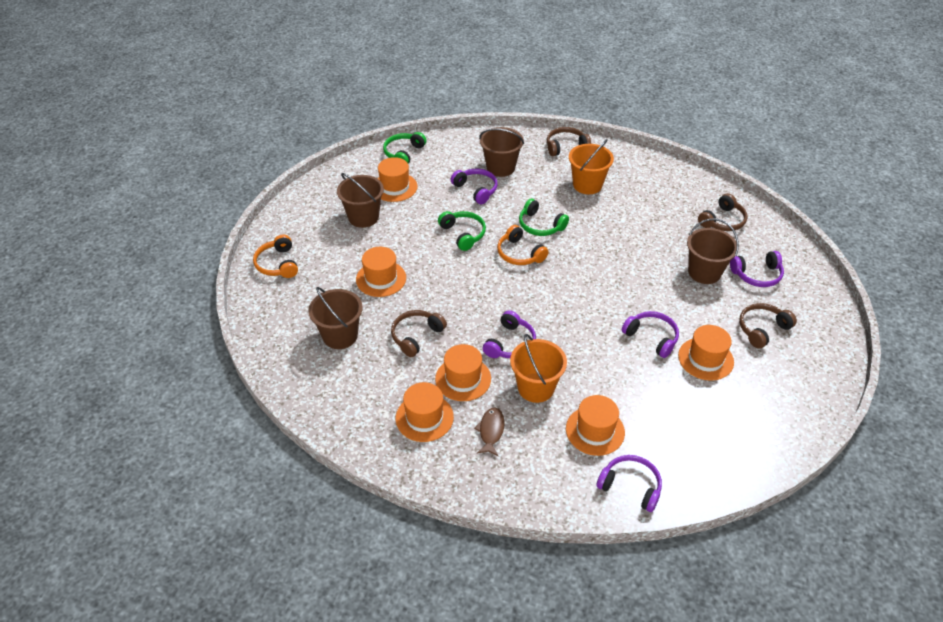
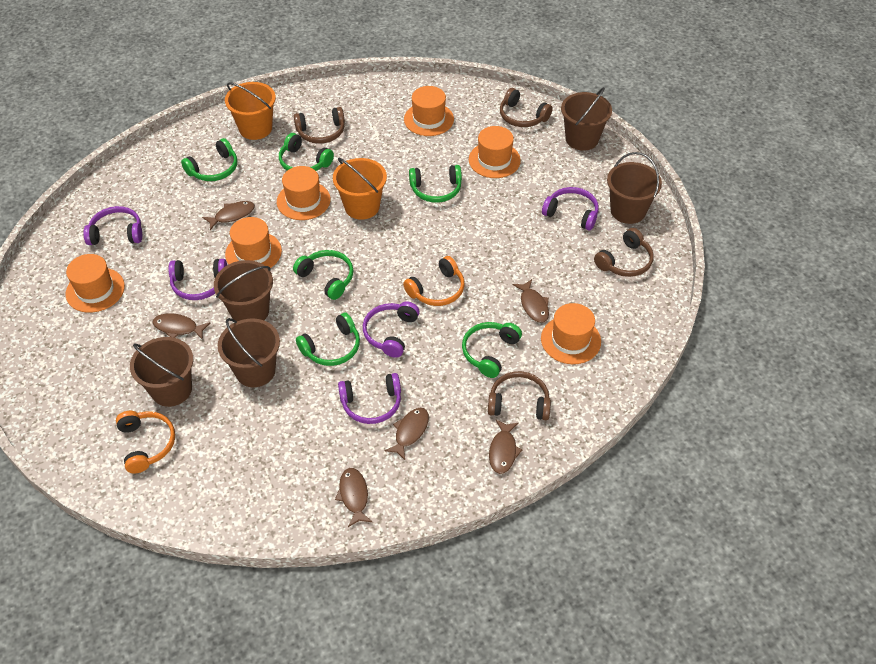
brown bucket: [309,287,363,349] [337,173,384,228] [479,127,524,177] [687,218,739,284] = 4 -> [130,337,194,407] [214,260,273,321] [218,318,280,387] [561,87,612,151] [607,152,662,224] = 5
brown fish: [474,408,505,456] = 1 -> [153,313,210,340] [202,201,255,230] [335,468,372,527] [384,408,429,460] [489,419,522,474] [513,279,549,323] = 6
green headphones: [383,132,426,163] [438,211,486,251] [519,199,569,236] = 3 -> [181,138,237,181] [279,133,334,171] [293,250,354,300] [296,312,360,366] [409,165,462,203] [462,322,522,378] = 6

